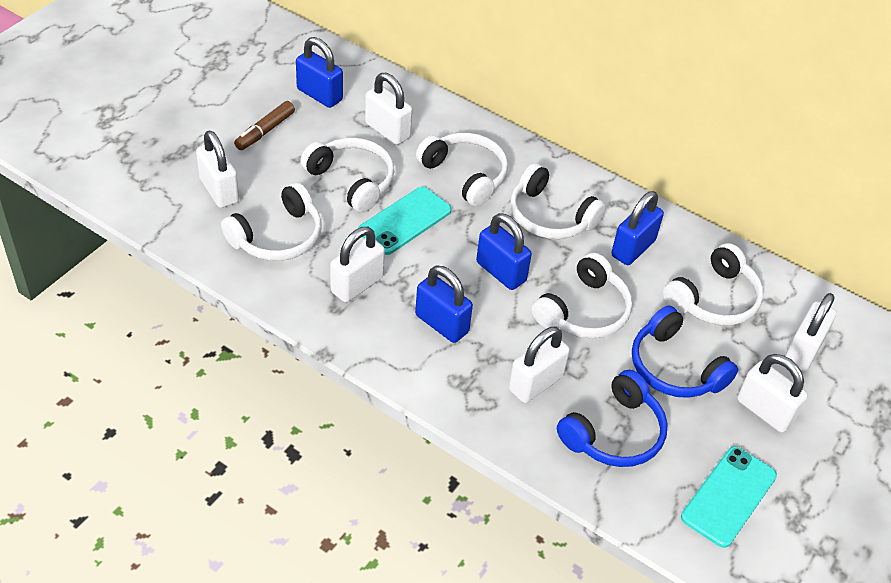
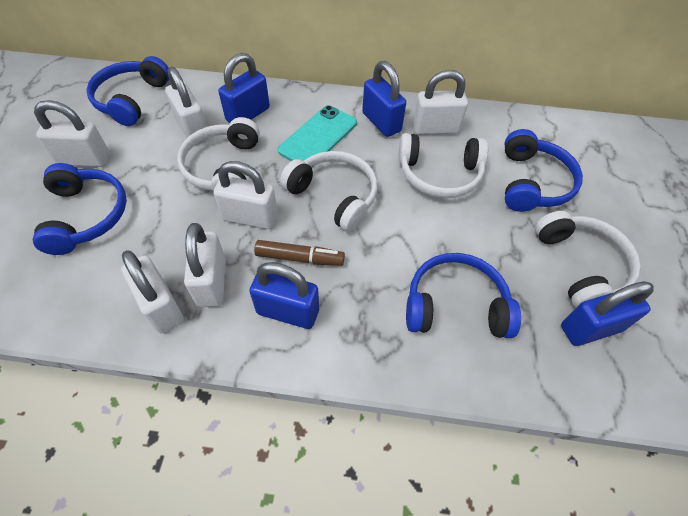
blue headphones: [557,370,668,467] [632,305,738,398] = 2 -> [33,163,127,255] [86,56,169,126] [406,253,521,338] [505,129,583,212] = 4
turquoise phone: [358,187,451,255] [681,446,777,548] = 2 -> [278,105,357,168] = 1
white headphones: [221,183,322,261] [301,138,395,213] [416,133,508,207] [510,163,606,239] [532,253,632,339] [663,243,763,325] = 6 -> [177,117,260,192] [280,151,377,232] [398,133,488,198] [535,211,641,308] = 4

